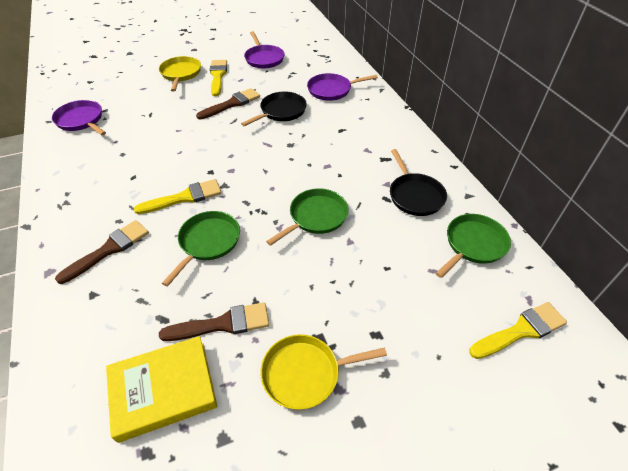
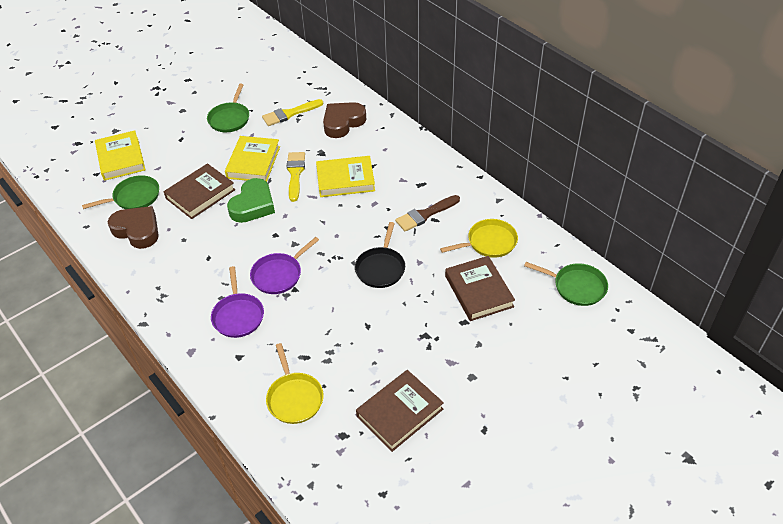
black pan: [241,91,307,126] [390,149,447,216] = 2 -> [355,222,405,288] = 1
brown book: none = 0 -> [164,163,235,219] [356,370,444,452] [445,256,515,321] = 3
brown brush: [55,220,149,284] [159,302,269,341] [196,88,260,120] = 3 -> [395,195,460,231] = 1
brown heart: none = 0 -> [108,206,159,249] [323,102,366,138] = 2
green heart: none = 0 -> [227,178,275,223] = 1
purple pan: [52,100,106,135] [244,31,285,68] [307,73,378,101] = 3 -> [211,266,264,338] [250,237,319,294] = 2
yellow book: [106,336,217,443] = 1 -> [95,130,146,181] [225,136,280,182] [316,156,375,197] = 3
yellow brush: [134,179,222,214] [210,60,227,96] [469,302,567,359] = 3 -> [262,99,323,126] [287,152,305,202] = 2

